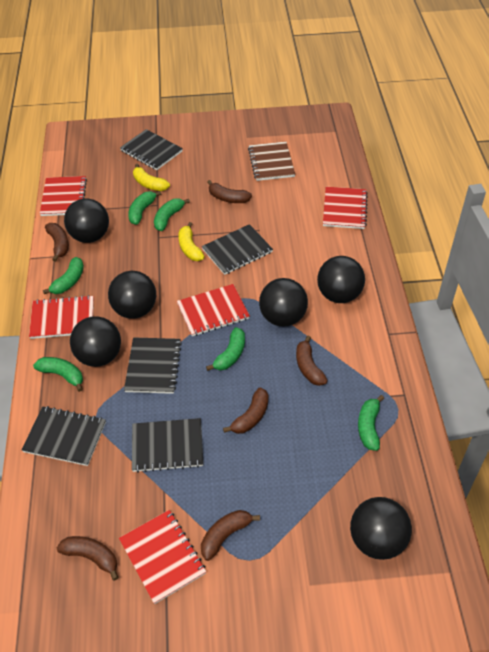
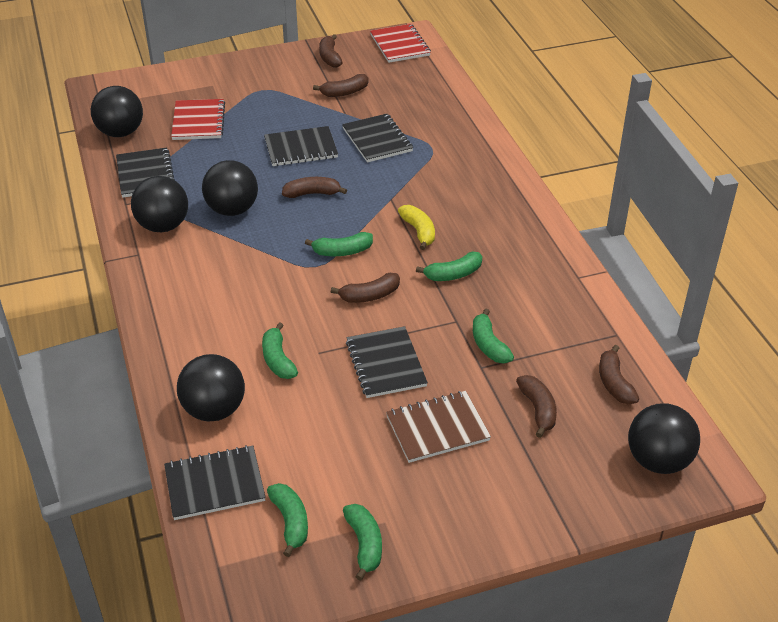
black ball: [64,198,109,243] [70,316,121,367] [108,271,156,319] [259,278,308,327] [317,256,365,303] [350,497,412,560] = 6 -> [91,86,143,137] [131,176,188,232] [177,354,245,421] [202,160,258,216] [628,403,700,474] = 5
red notebook: [29,295,94,339] [40,176,87,216] [119,510,206,604] [177,284,250,336] [323,187,368,229] = 5 -> [171,99,225,140] [370,24,431,63] = 2
yellow banana: [133,164,170,191] [179,222,205,261] = 2 -> [398,205,435,250] = 1

